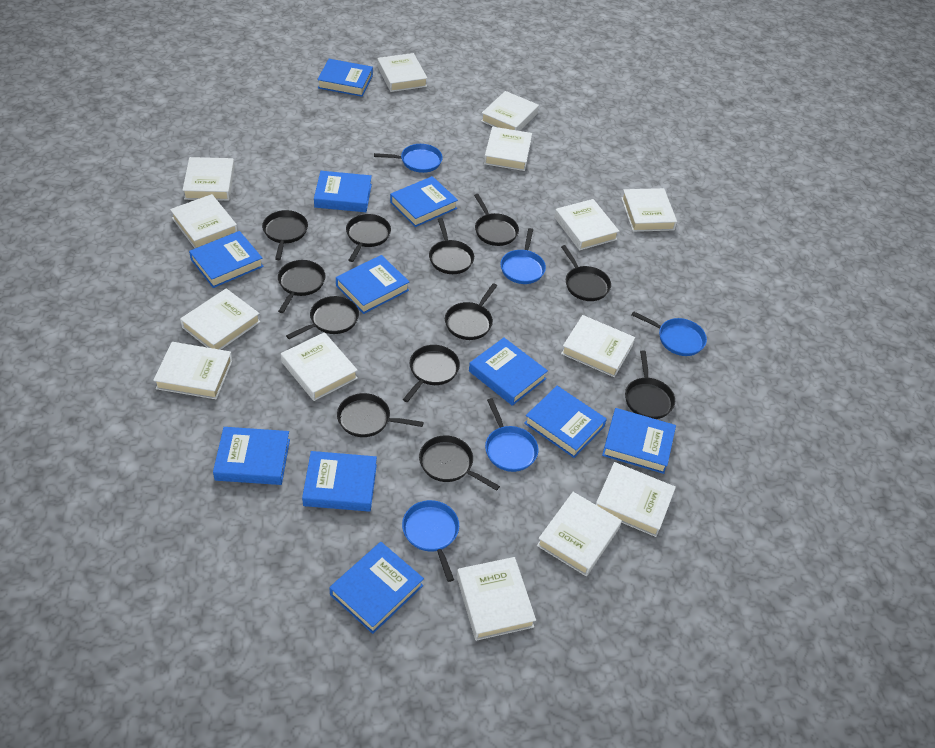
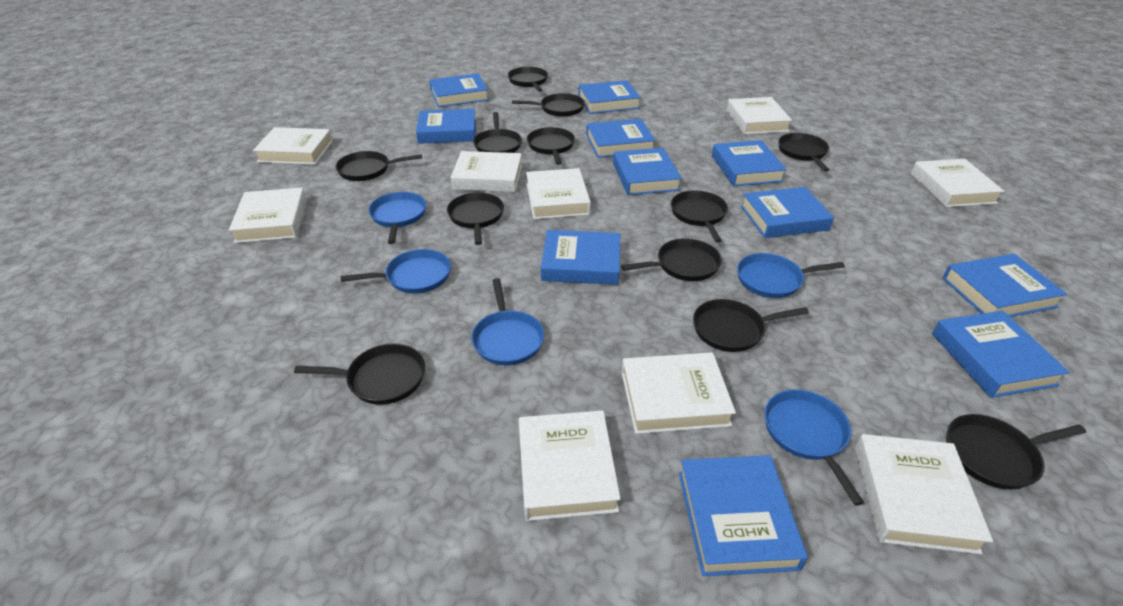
white book: [153,342,233,399] [170,194,238,248] [180,288,261,350] [182,157,235,201] [281,332,358,401] [377,53,428,92] [457,557,536,641] [481,91,539,131] [484,127,532,171] [537,492,622,576] [554,199,619,250] [561,315,635,377] [596,462,676,537] [621,188,677,232] = 14 -> [229,188,307,243] [253,127,333,165] [451,151,522,192] [519,410,621,521] [526,168,591,219] [622,352,736,434] [727,97,792,134] [855,434,993,554] [911,159,1004,207] = 9

